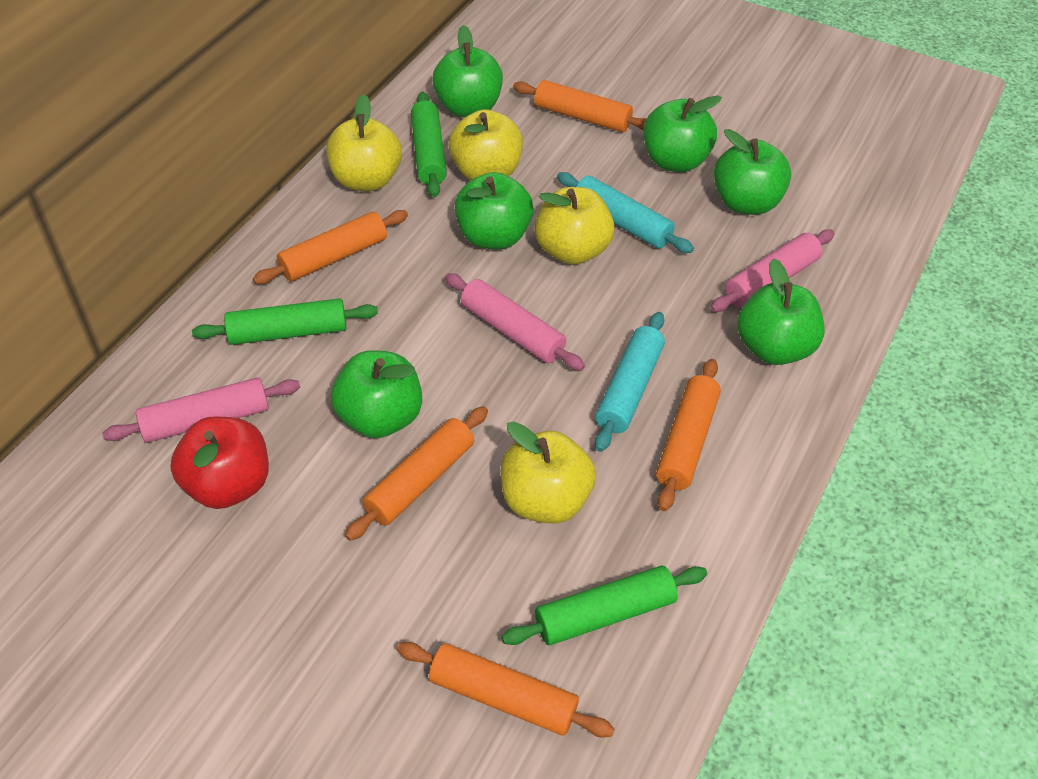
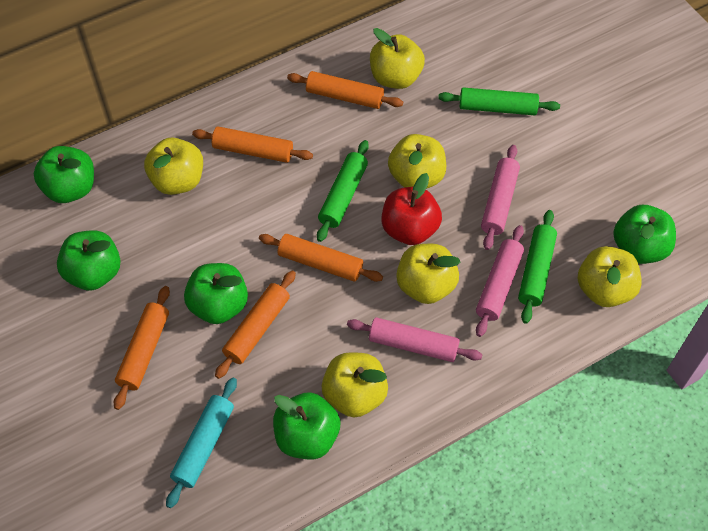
green apple: [331,350,422,438] [432,25,503,117] [455,172,534,249] [643,95,722,172] [714,129,791,215] [737,258,825,365] = 6 -> [34,146,94,203] [57,230,121,291] [184,263,248,324] [273,392,340,459] [613,205,676,264] = 5
turquoise rolling pin: [557,172,694,253] [595,312,665,452] = 2 -> [166,377,237,508] = 1
yellow apple: [326,94,402,191] [449,109,523,180] [501,421,596,524] [534,187,615,265] = 4 -> [144,138,203,195] [322,353,388,417] [370,28,425,89] [388,134,446,189] [396,244,460,304] [578,246,642,307] = 6

